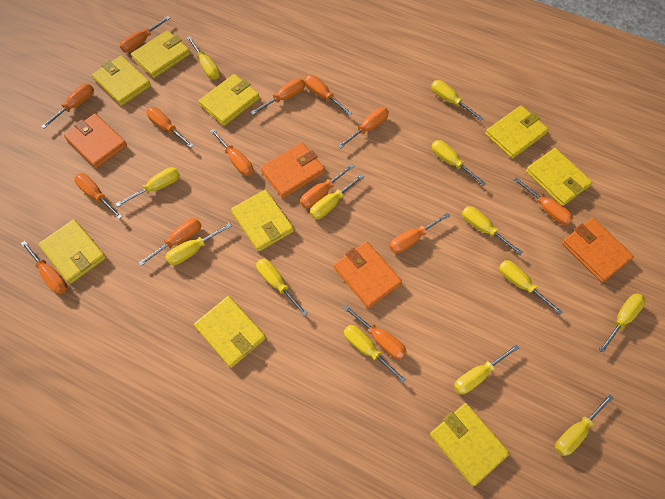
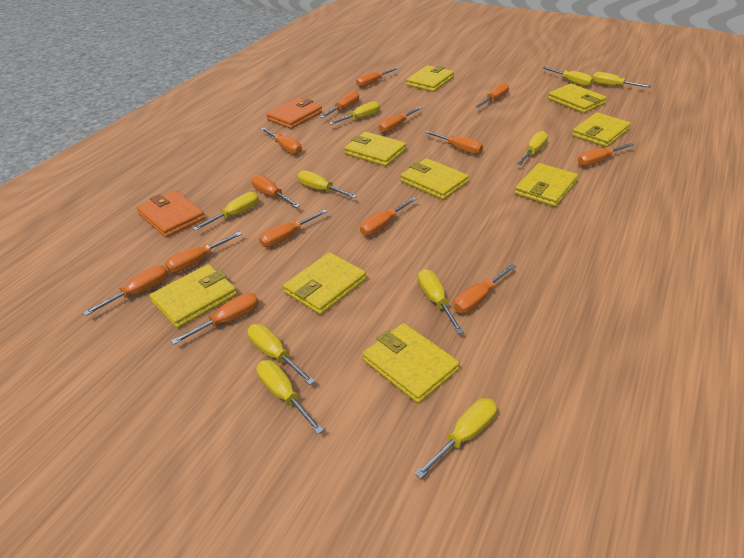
orange wallet: [64,114,127,168] [260,143,325,198] [334,241,402,308] [562,218,634,283] = 4 -> [137,190,205,238] [266,98,322,129] = 2
yellow screwdriver: [116,167,180,207] [166,223,232,265] [187,36,220,80] [256,259,307,316] [310,174,364,219] [344,325,407,383] [431,80,484,121] [431,140,486,186] [454,344,519,394] [462,206,523,255] [499,260,563,315] [555,394,613,456] [599,293,646,353] = 13 -> [193,192,259,231] [247,324,315,385] [256,360,324,434] [298,170,357,198] [329,101,380,125] [415,398,497,479] [418,269,464,334] [517,131,548,165] [543,67,593,87] [593,72,651,88] = 10

